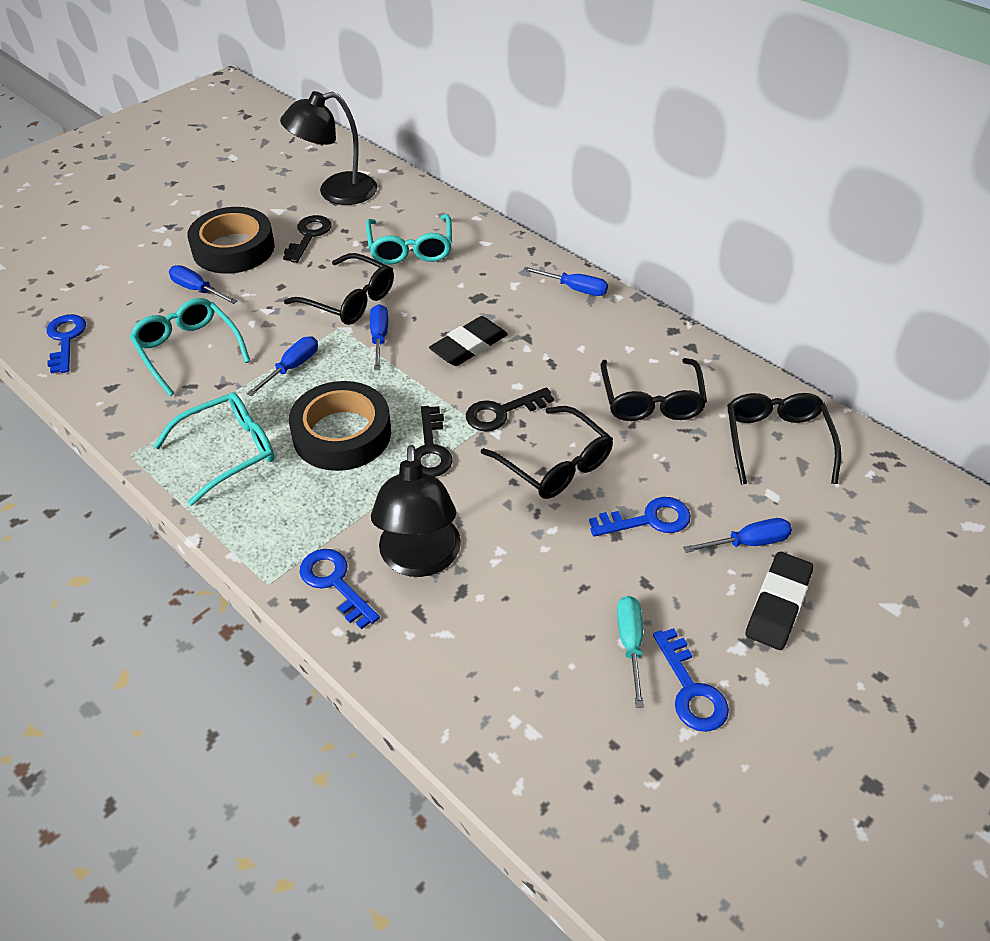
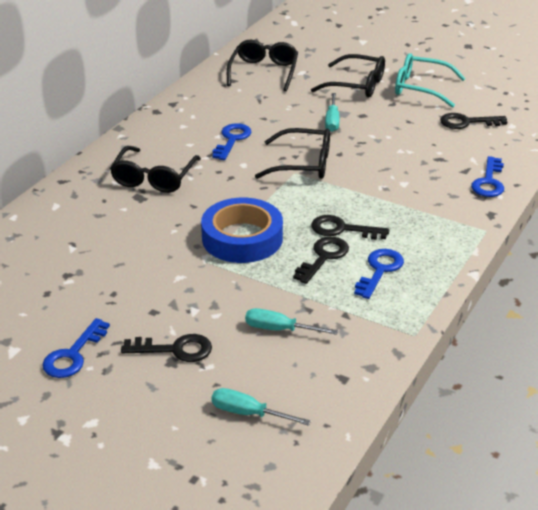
black eraser: [429,316,508,366] [746,552,814,650] = 2 -> none = 0
black key: [283,215,332,263] [416,406,453,477] [466,387,554,431] = 3 -> [121,334,212,362] [293,237,349,284] [311,215,389,240] [440,113,507,129] = 4
black lamp: [280,91,377,205] [371,445,461,577] = 2 -> none = 0
black tape: [187,207,275,274] [289,381,391,471] = 2 -> none = 0
blue screwdriver: [169,265,237,304] [246,336,318,396] [370,304,388,370] [523,267,608,296] [683,518,792,553] = 5 -> none = 0
blue tape: none = 0 -> [201,198,283,263] = 1
turquoise glasses: [129,298,250,396] [154,392,275,506] [366,214,452,265] = 3 -> [395,53,466,108] = 1
turquoise screwdriver: [617,596,644,707] = 1 -> [212,388,311,426] [245,308,338,335] [325,93,340,132] = 3

